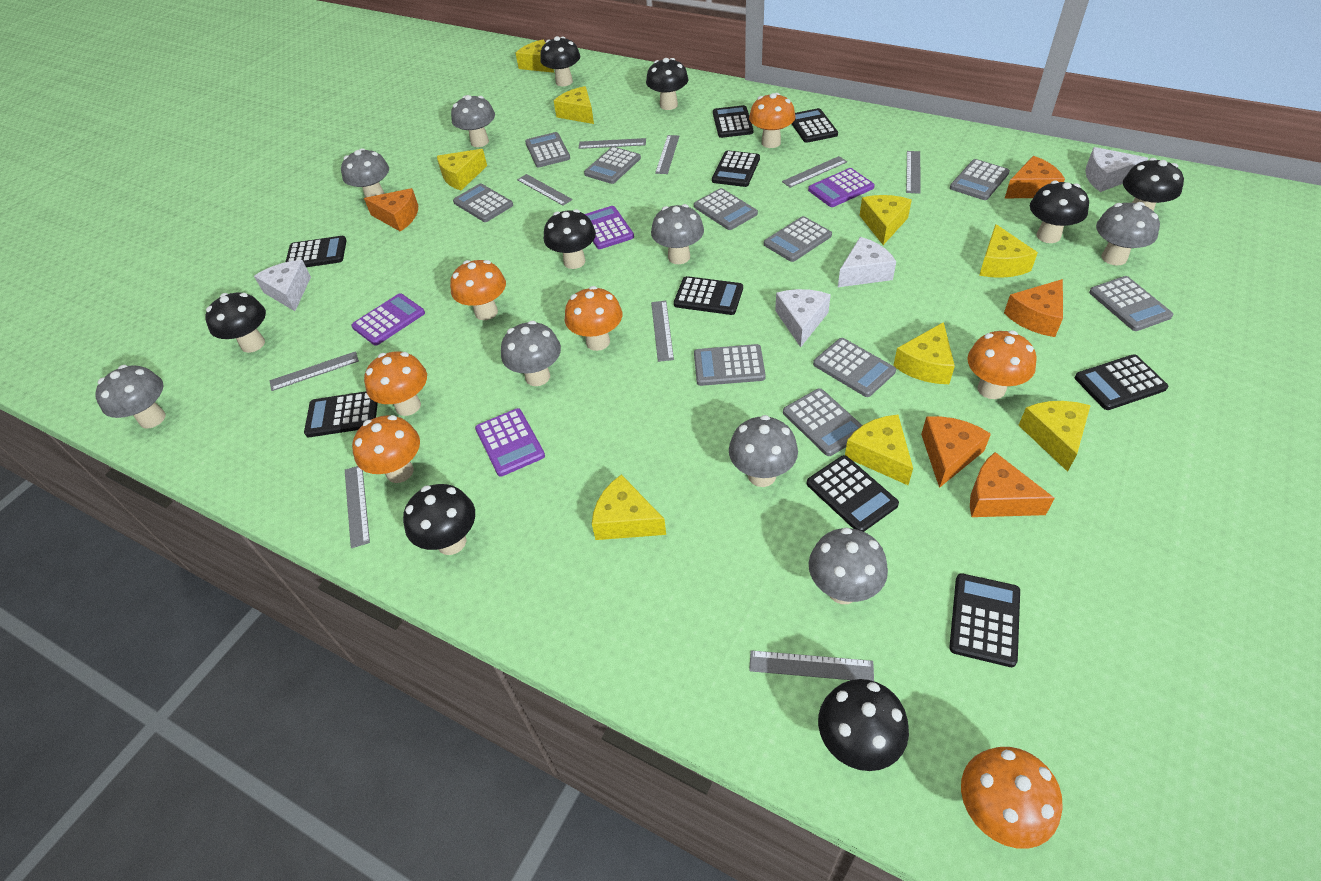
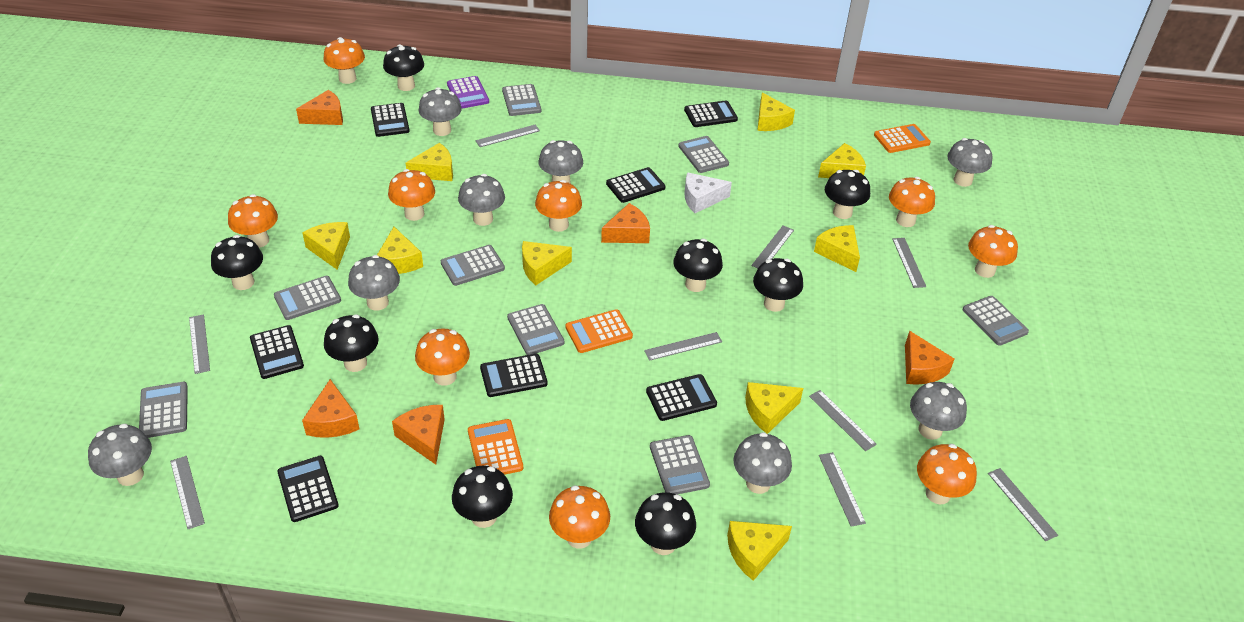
black calculator: [286,236,347,267] [304,391,378,437] [674,276,743,315] [712,150,760,187] [713,105,753,138] [792,108,838,143] [807,455,899,532] [949,573,1020,667] [1075,355,1168,410] = 9 -> [250,325,304,379] [277,456,339,522] [371,103,410,137] [480,354,548,397] [606,167,666,203] [646,374,717,421] [684,100,738,127] = 7
grey calculator: [453,184,513,222] [525,132,570,168] [584,147,641,184] [694,188,758,230] [694,344,766,386] [764,216,832,262] [783,388,863,456] [813,338,896,397] [950,159,1010,200] [1089,276,1173,331] = 10 -> [139,382,188,438] [274,276,341,320] [441,245,505,286] [502,84,541,116] [507,304,564,355] [650,435,710,494] [678,136,729,173] [962,296,1029,346] = 8
orange calculator: none = 0 -> [468,419,523,475] [565,309,633,353] [874,124,931,153] = 3
orange mushroom: [352,415,420,483] [364,351,427,416] [450,260,506,320] [565,286,622,351] [749,93,795,148] [961,747,1063,849] [967,330,1037,399] = 7 -> [228,194,278,248] [324,37,365,84] [388,169,435,221] [415,328,470,386] [535,180,582,232] [549,485,610,549] [889,177,935,227] [917,444,977,505] [968,225,1018,278] = 9
purple calculator: [351,293,425,346] [475,408,545,476] [585,206,634,249] [808,168,875,207] = 4 -> [447,76,489,108] = 1
white cheese: [254,260,311,311] [775,289,831,347] [838,237,896,287] [1085,147,1149,192] = 4 -> [685,172,732,213] = 1

